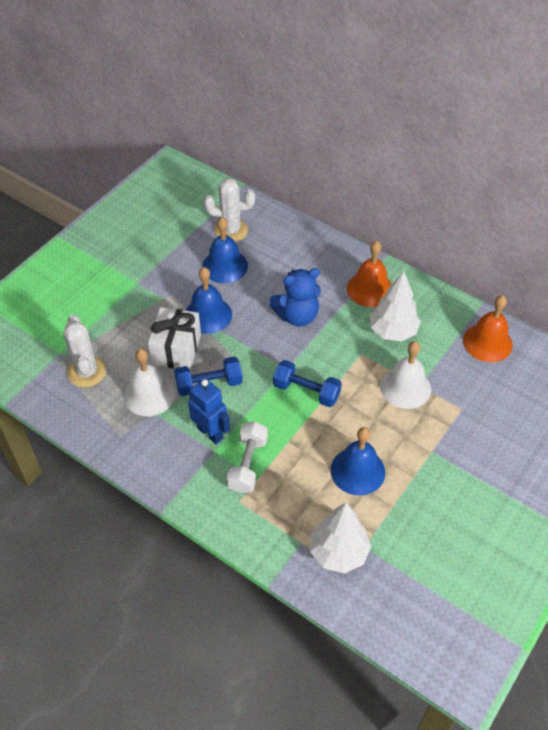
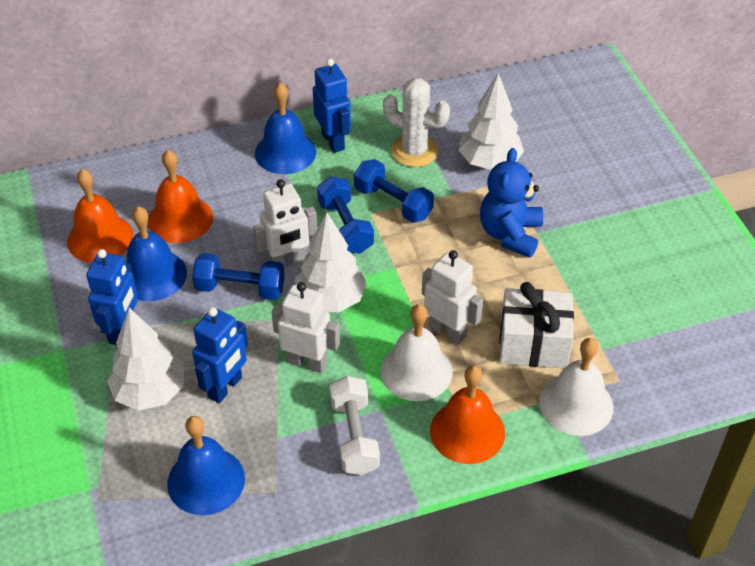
blue dumbbell: [174,356,243,396] [273,360,342,407] = 2 -> [192,253,285,300] [317,176,374,254] [354,159,434,223] = 3
blue robot: [188,378,230,444] = 1 -> [86,249,138,345] [192,307,248,403] [313,58,351,153] = 3
orange bell: [347,241,392,307] [463,295,513,362] = 2 -> [67,169,133,263] [148,150,213,243] [430,366,505,464] = 3
white cactus: [63,314,106,387] [204,178,255,242] = 2 -> [383,78,450,167] = 1
white robot: none = 0 -> [253,179,317,268] [272,282,340,373] [422,250,483,345] = 3
white tree: [310,502,371,573] [370,271,421,341] = 2 -> [107,308,184,411] [295,213,367,313] [459,73,524,170] = 3

